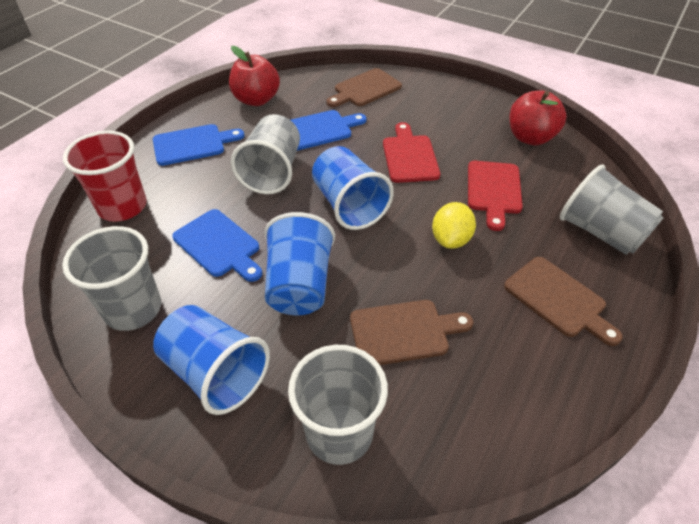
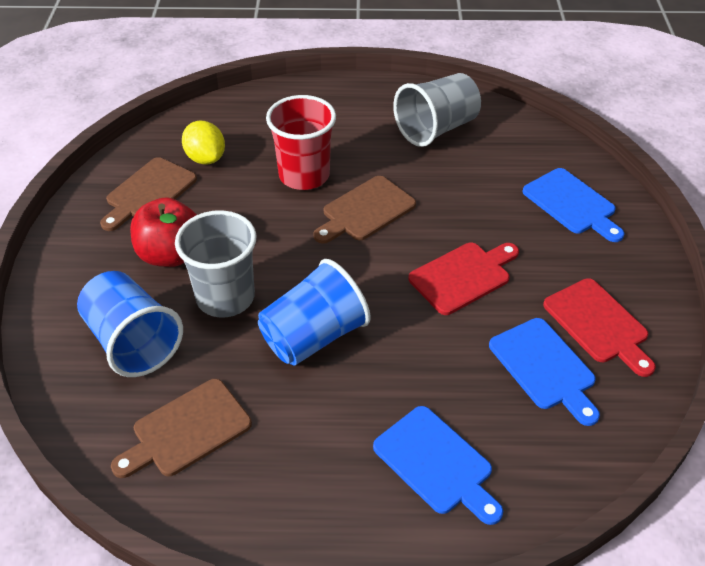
blue cup: [153,305,270,415] [264,212,335,315] [312,146,394,230] = 3 -> [77,271,183,377] [258,259,371,366] = 2
grey cup: [62,226,161,331] [231,114,300,194] [288,345,388,465] [560,164,664,255] = 4 -> [175,210,256,318] [393,73,481,147] = 2
red apple: [229,46,280,106] [510,90,566,145] = 2 -> [130,197,197,267] = 1

